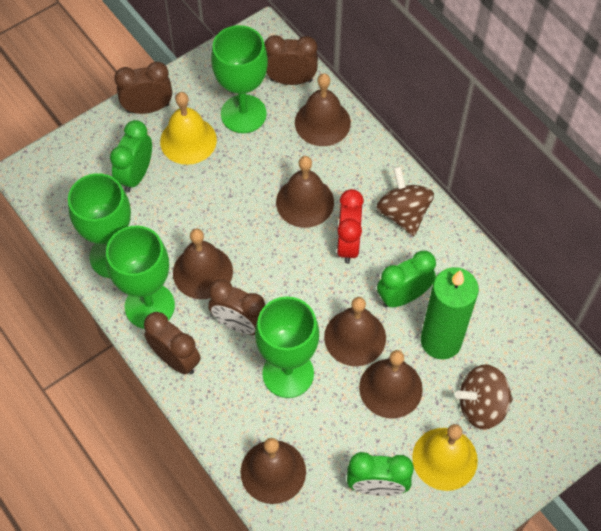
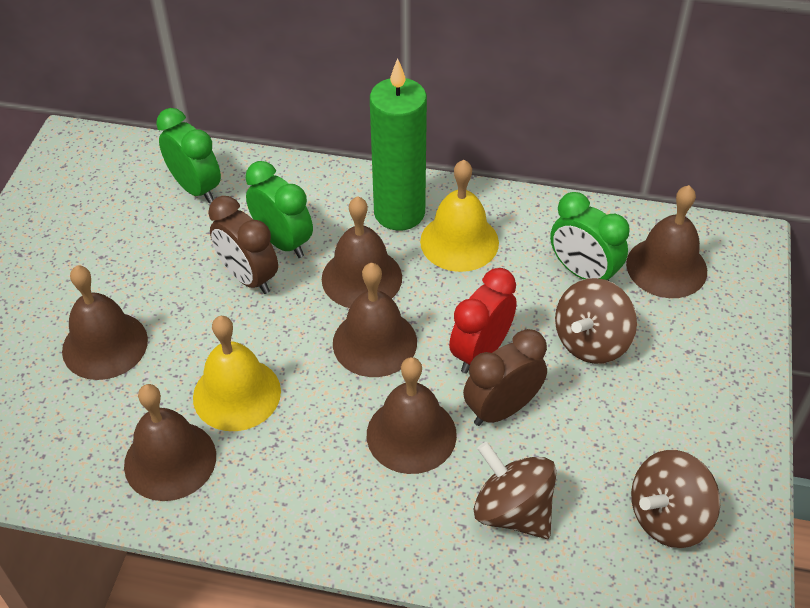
brown clock: [114,62,172,114] [144,312,201,375] [208,279,265,335] [264,35,318,85] = 4 -> [208,196,278,294] [463,329,547,426] = 2
brown spinning top: [376,166,434,236] [455,364,513,430] = 2 -> [474,442,557,539] [555,278,637,364] [631,450,720,548] = 3
green goblet: [68,173,131,278] [106,225,175,329] [211,25,268,133] [255,297,319,398] = 4 -> none = 0

